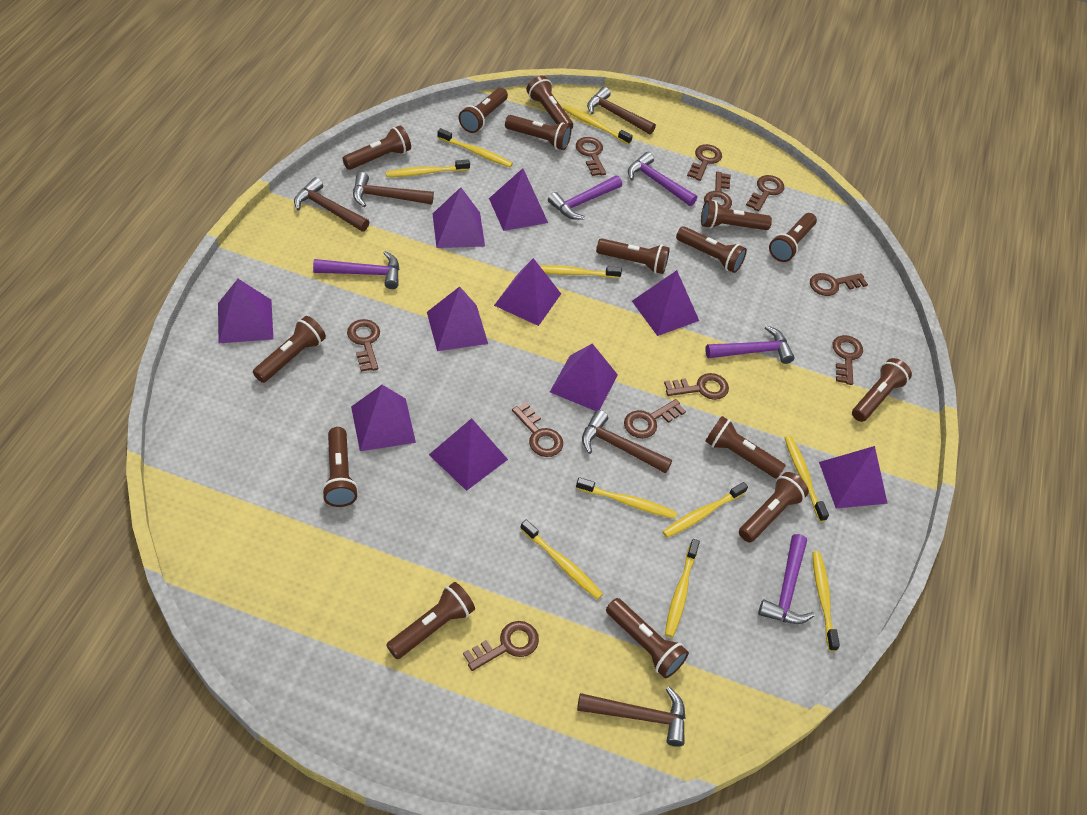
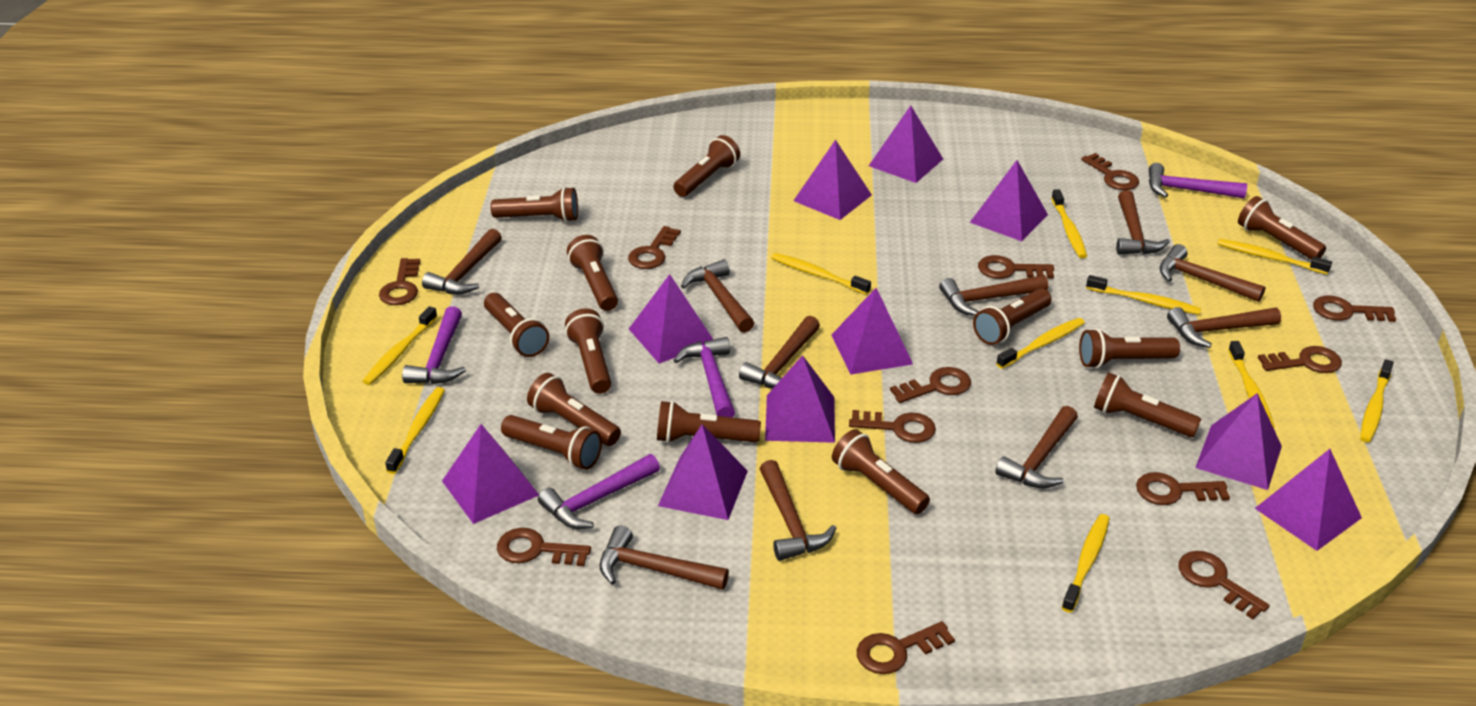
brown flashlight: [253,316,326,383] [322,427,358,507] [342,126,411,170] [386,582,475,659] [459,88,508,133] [505,115,571,150] [526,76,573,129] [596,238,670,274] [606,598,689,678] [676,226,747,273] [701,200,772,230] [705,416,786,479] [739,472,809,543] [769,213,817,262] [852,358,912,422] = 15 -> [484,293,549,357] [491,187,578,222] [501,415,602,470] [527,373,621,446] [565,308,611,394] [567,235,618,311] [657,401,761,443] [673,135,740,197] [832,429,930,514] [973,288,1052,345] [1079,328,1180,369] [1094,373,1201,437] [1238,196,1326,260] = 13
brown hammer: [294,177,369,232] [353,172,434,207] [577,687,686,747] [582,410,672,474] [587,87,656,135] = 5 -> [422,229,502,294] [600,526,729,590] [681,259,754,333] [739,316,820,389] [760,460,836,561] [939,275,1048,316] [995,406,1078,488] [1116,190,1170,255] [1160,244,1266,302] [1167,307,1281,348] = 10
brown key: [347,319,380,372] [463,621,539,671] [512,402,563,457] [576,137,606,176] [624,399,686,438] [664,373,729,400] [687,144,722,181] [704,172,732,209] [746,175,784,212] [810,273,868,296] [833,335,863,385] = 11 -> [379,258,421,305] [497,528,591,566] [628,226,681,269] [849,410,936,443] [857,621,955,674] [890,367,971,403] [978,255,1054,279] [1081,153,1139,190] [1136,472,1230,505] [1178,551,1270,619] [1258,346,1342,373] [1313,295,1396,322] = 12
purple hammer: [313,251,399,289] [548,175,622,220] [628,152,697,206] [705,325,795,364] [758,534,815,624] = 5 -> [402,306,466,384] [538,454,660,529] [674,337,735,417] [1149,163,1247,198] = 4

